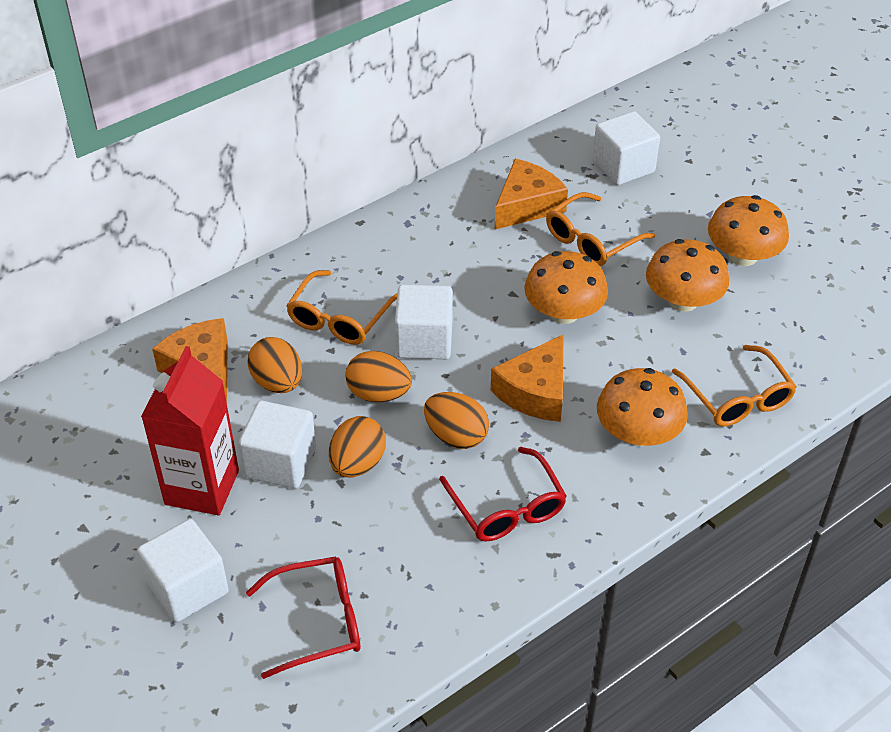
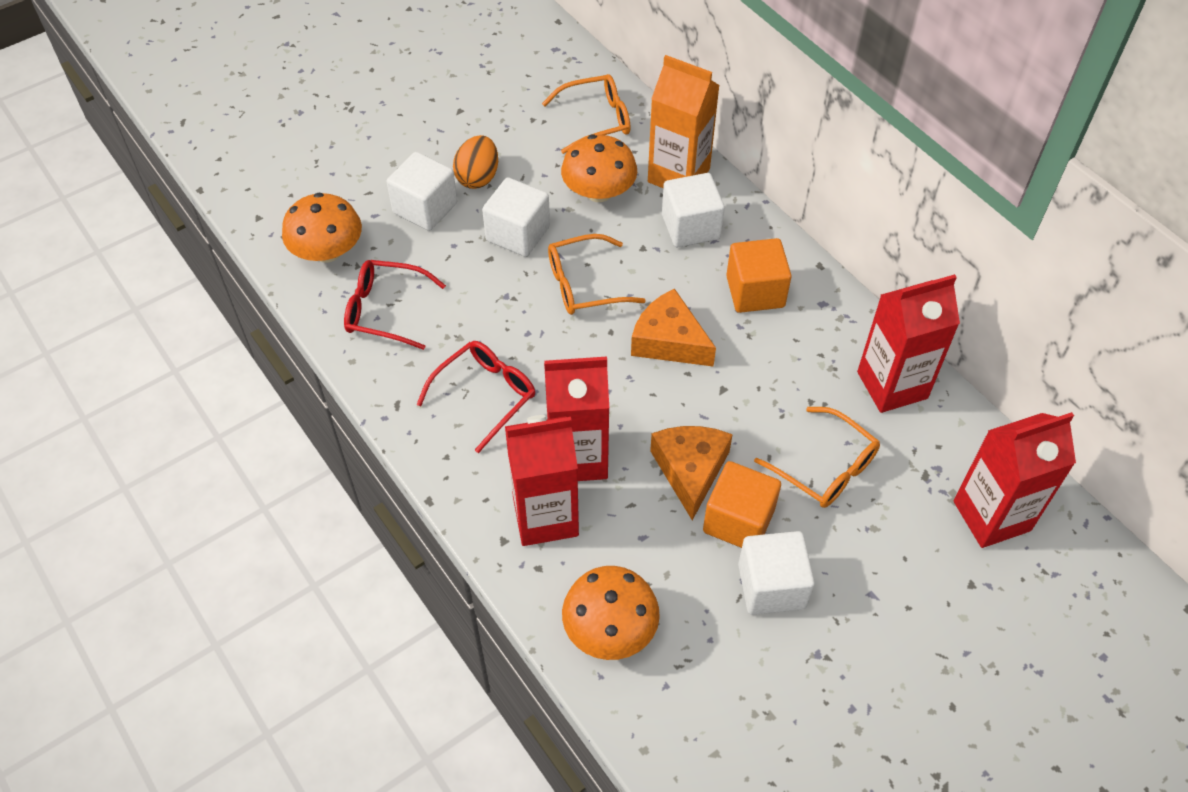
orange carton: none = 0 -> [648,55,720,188] = 1
orange cheese: [152,318,228,402] [491,334,564,422] [495,159,568,229] = 3 -> [631,288,716,366] [650,426,733,520] = 2
orange cube: none = 0 -> [703,461,781,548] [726,238,792,313] = 2
orange egg: [247,337,302,393] [329,416,386,477] [345,351,412,402] [424,392,489,449] = 4 -> [453,135,498,189] = 1
orange mushroom: [524,251,608,324] [597,368,688,447] [646,239,729,312] [708,195,789,266] = 4 -> [282,193,362,262] [561,135,637,202] [562,566,660,660] = 3
red carton: [141,346,239,515] = 1 -> [505,415,579,546] [544,357,609,481] [857,274,960,413] [954,412,1076,548] = 4

